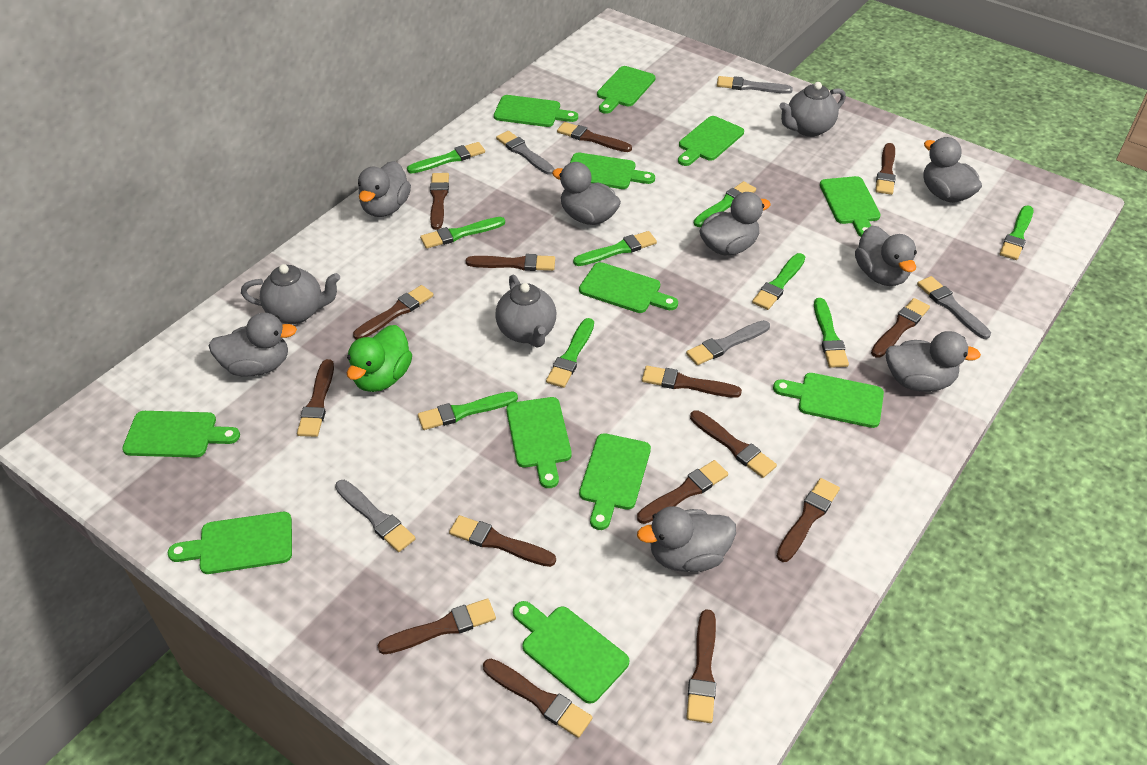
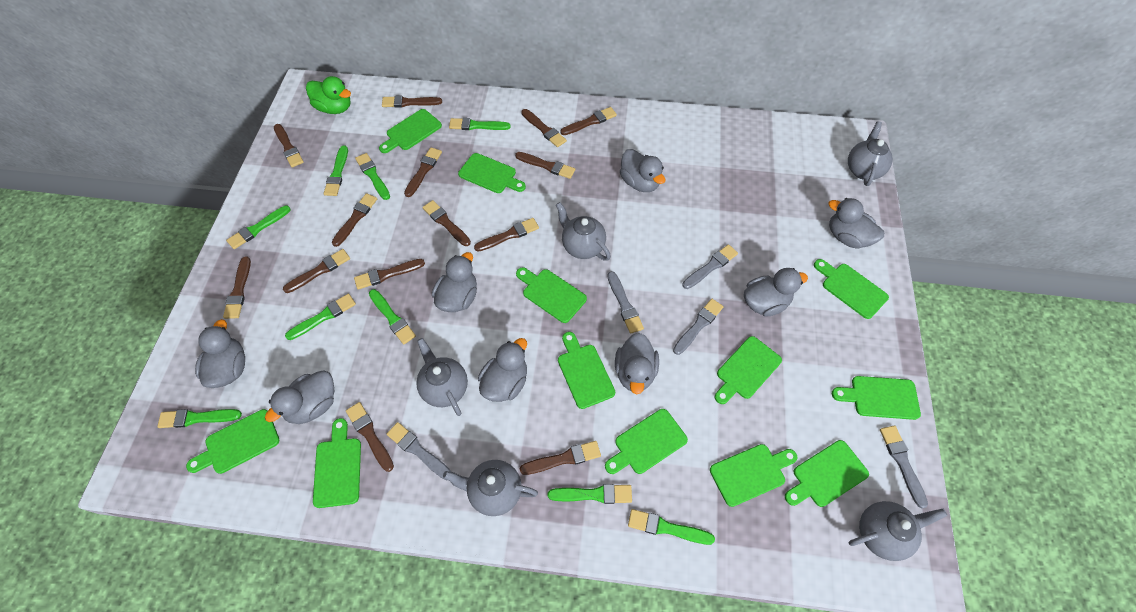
brown brush: [297,359,334,437] [353,285,434,340] [377,598,496,654] [430,173,449,230] [449,515,556,567] [466,254,555,271] [483,659,593,738] [557,122,632,152] [637,460,728,524] [642,366,742,398] [686,609,716,723] [690,410,777,478] [777,478,840,562] [871,298,930,358] [875,143,896,195] = 15 -> [223,256,251,319] [274,124,304,167] [283,249,350,293] [332,193,377,247] [346,402,394,472] [354,259,425,290] [382,95,442,108] [404,147,442,197] [422,200,471,246] [474,218,539,252] [515,152,575,179] [520,441,601,475] [521,109,567,147] [560,107,617,135] = 14
grey teapot: [241,264,340,324] [495,275,556,347] [780,82,846,137] = 3 -> [416,338,468,416] [443,460,538,516] [556,202,611,261] [848,121,893,186] [849,501,947,561] = 5

